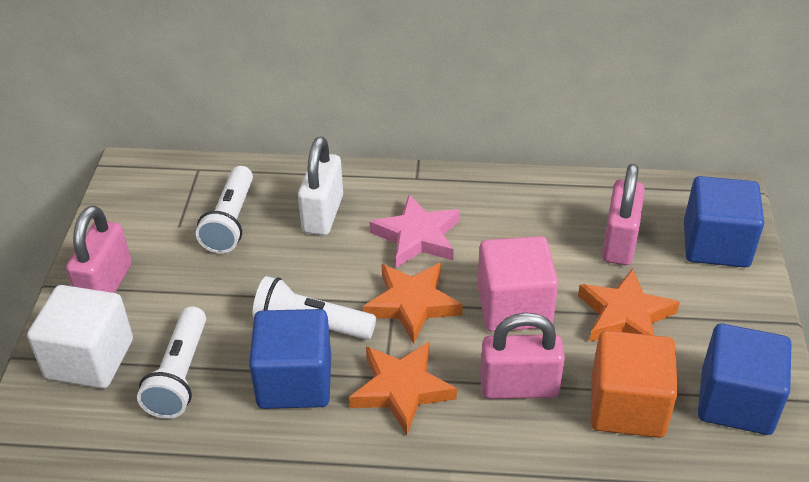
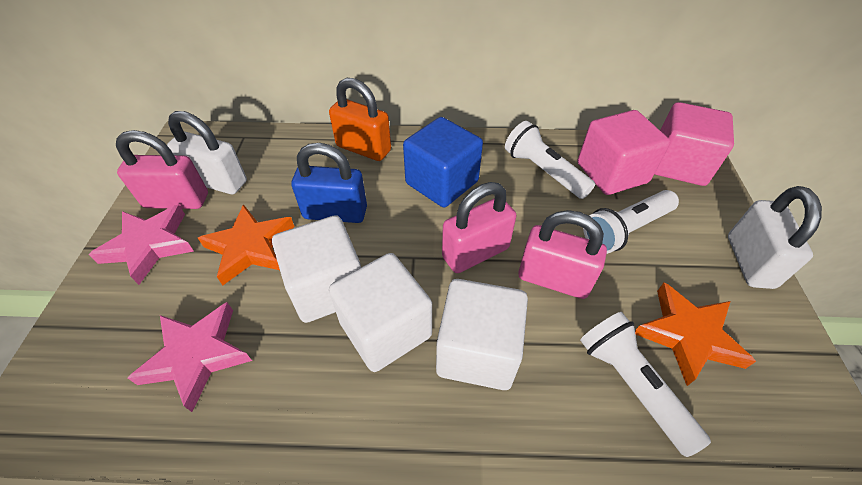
blue cube: [249,309,331,409] [684,176,764,268] [698,323,791,435] = 3 -> [403,117,483,207] = 1
blue padlock: none = 0 -> [292,143,367,223] = 1
orange cube: [590,331,678,438] = 1 -> none = 0
orange padlock: none = 0 -> [329,78,391,161] = 1
orange star: [349,342,457,435] [363,263,463,344] [578,268,680,342] = 3 -> [198,204,295,285] [635,282,756,386] = 2
pink cube: [477,236,558,332] = 1 -> [578,110,670,195] [655,102,734,186] = 2
pink star: [369,194,460,268] = 1 -> [88,205,194,285] [128,302,252,412] = 2
white cube: [27,285,133,388] = 1 -> [272,215,361,323] [329,253,432,372] [436,279,528,390] = 3
white padlock: [298,137,343,235] = 1 -> [167,111,247,194] [728,186,822,289] = 2

